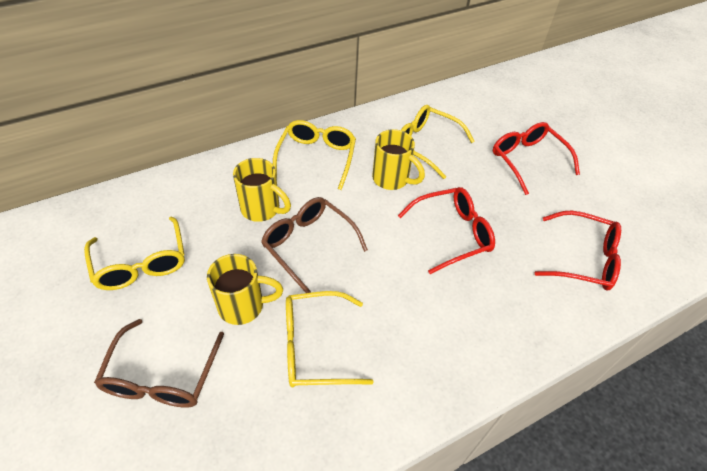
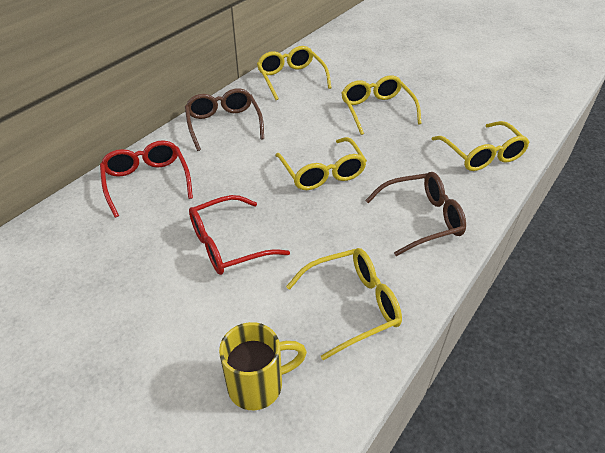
red glasses: [398,187,495,274] [493,122,580,195] [535,211,621,290] = 3 -> [100,140,193,218] [189,195,290,275] = 2
yellow glasses: [84,216,185,290] [273,120,356,190] [286,291,374,387] [401,105,475,179] = 4 -> [257,46,331,100] [275,137,367,190] [286,248,402,360] [341,75,422,135] [432,121,530,171] = 5
yellow mug: [207,254,283,325] [233,158,291,222] [372,129,425,190] = 3 -> [219,322,307,410] = 1

